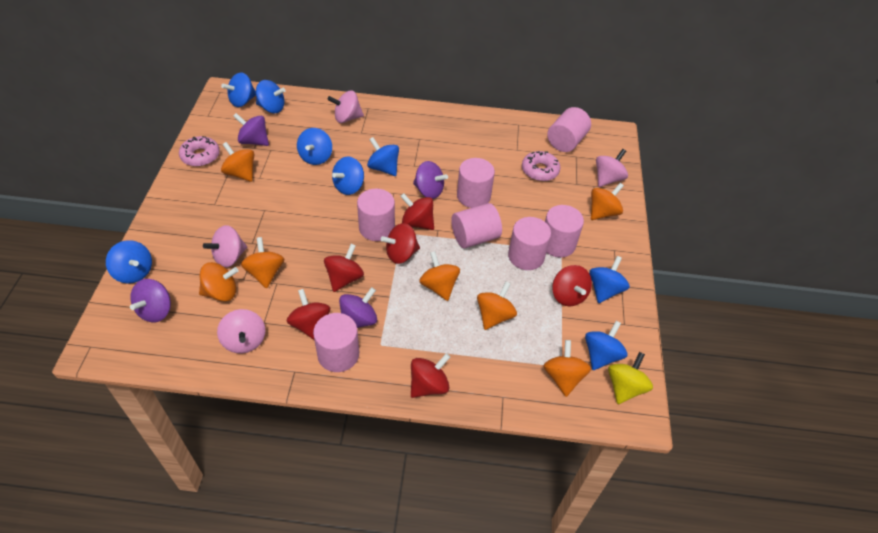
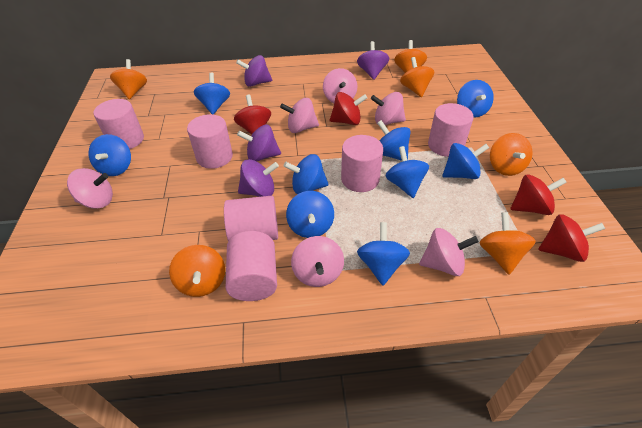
blue spinning top: [106,240,152,284] [221,73,256,107] [256,80,286,113] [297,128,332,165] [332,156,364,195] [367,137,399,176] [585,321,628,370] [589,256,630,303] = 8 -> [88,134,131,176] [194,73,230,115] [283,154,329,194] [286,191,334,238] [357,222,410,285] [377,120,411,161] [386,146,429,198] [442,143,489,179] [457,80,494,118] = 9
orange spinning top: [199,262,238,302] [221,142,254,182] [241,237,284,288] [419,251,460,301] [477,282,517,330] [543,340,591,397] [591,183,624,220] = 7 -> [110,59,147,99] [169,245,225,297] [394,40,427,73] [400,57,434,97] [480,212,536,274] [490,133,532,176] = 6
pink cylinder: [313,313,359,372] [357,188,395,241] [451,203,502,248] [457,158,495,208] [508,217,551,270] [545,205,584,257] [547,107,591,152] = 7 -> [94,99,144,149] [187,114,233,169] [224,196,278,241] [226,231,277,301] [341,135,383,192] [428,103,474,157] = 6
pink donut: [179,136,220,167] [522,151,560,181] = 2 -> none = 0
pink spinning top: [203,225,247,268] [217,309,265,353] [328,91,364,123] [596,149,628,187] = 4 -> [67,168,113,209] [280,98,319,133] [291,236,344,287] [323,68,357,103] [371,92,406,125] [419,228,479,276] = 6
red spinning top: [286,289,330,340] [324,244,364,292] [381,223,420,264] [400,193,434,230] [411,353,450,398] [552,265,592,306] = 6 -> [234,95,271,135] [330,92,367,125] [511,174,567,215] [538,214,605,262] = 4
yellow spinning top: [608,352,653,404] = 1 -> none = 0

